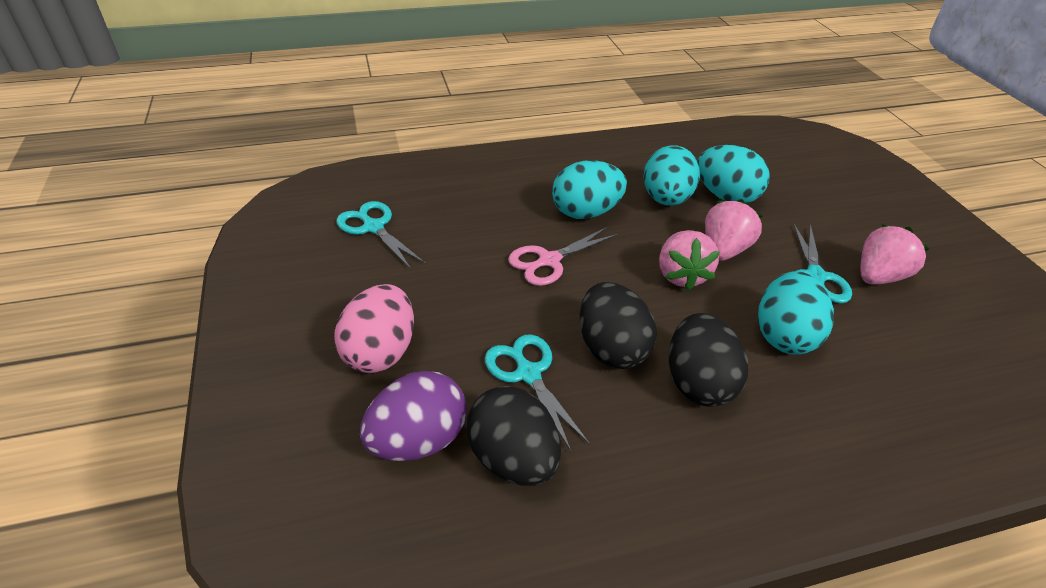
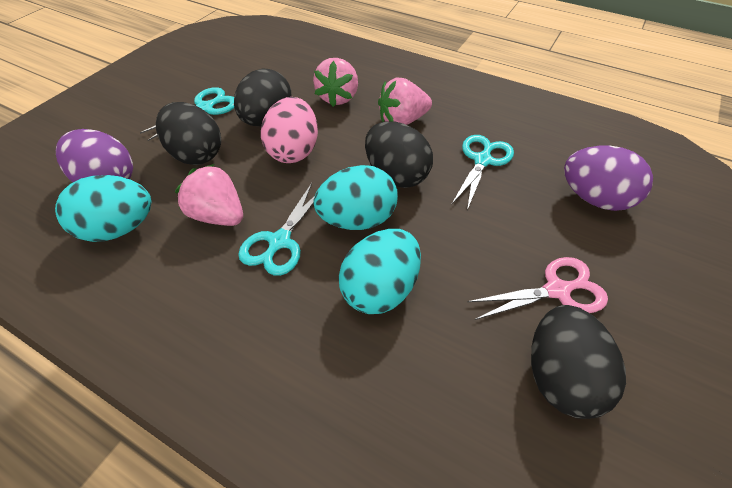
black egg: [466,386,561,486] [580,282,657,369] [669,313,748,407] = 3 -> [156,102,221,165] [234,68,292,127] [365,121,433,188] [531,305,626,419] = 4
purple egg: [360,371,467,461] = 1 -> [56,129,133,182] [564,146,653,211] = 2
turquoise egg: [552,160,627,219] [643,146,700,206] [697,145,770,203] [758,271,834,355] = 4 -> [55,175,151,242] [314,165,398,230] [338,229,421,314] = 3

